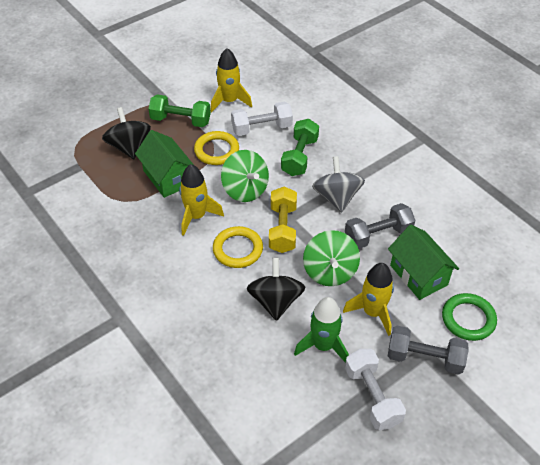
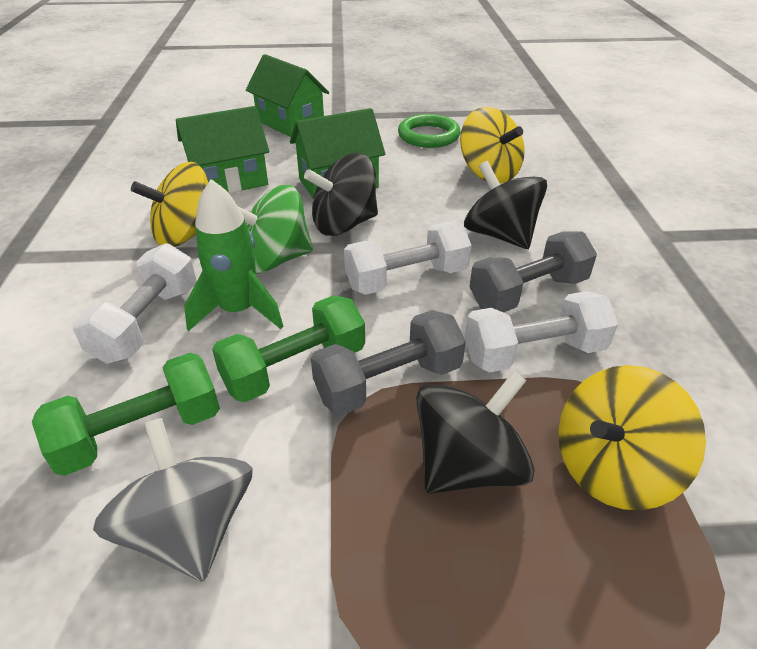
black spinning top: [102,107,151,159] [247,258,306,321] = 2 -> [304,153,378,236] [416,371,535,494] [464,161,547,249] = 3
green house: [135,130,194,198] [388,225,459,300] = 2 -> [176,106,269,194] [246,54,329,137] [290,108,385,199] = 3
green spinning top: [221,150,269,202] [303,230,360,286] = 2 -> [238,185,313,274] = 1
white dumbbell: [231,101,293,136] [345,349,406,430] = 2 -> [73,243,197,364] [344,222,472,295] [465,291,618,372] = 3
yellow dumbbell: [269,187,297,253] = 1 -> none = 0
yellow ring: [194,131,239,165] [213,226,263,268] = 2 -> none = 0
yellow rocket: [179,164,224,236] [211,48,252,112] [343,263,394,336] = 3 -> none = 0
yellow spinning top: none = 0 -> [131,162,208,247] [460,107,525,184] [558,365,706,510] = 3

